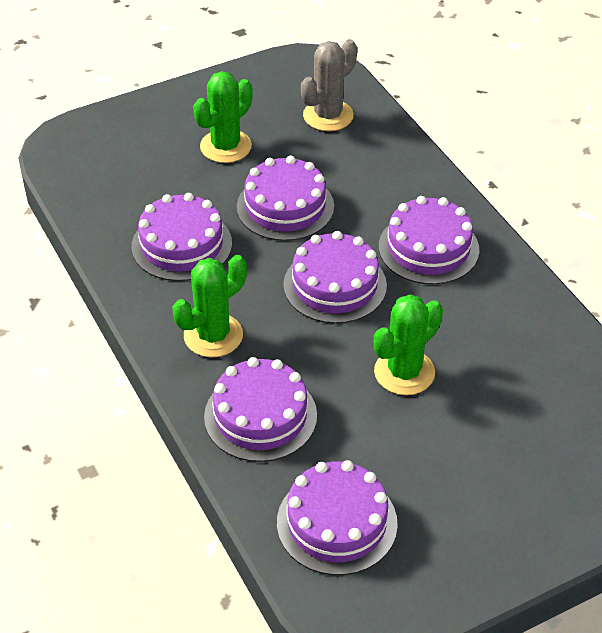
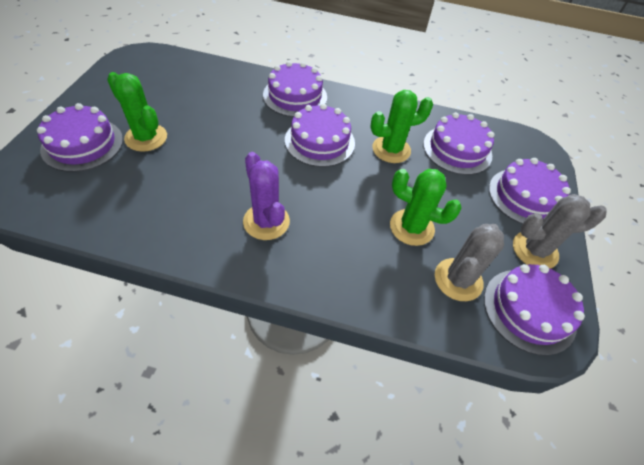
grey cactus: [301,39,357,131] = 1 -> [435,224,504,301] [513,194,607,269] = 2
purple cactus: none = 0 -> [243,152,290,240] = 1

